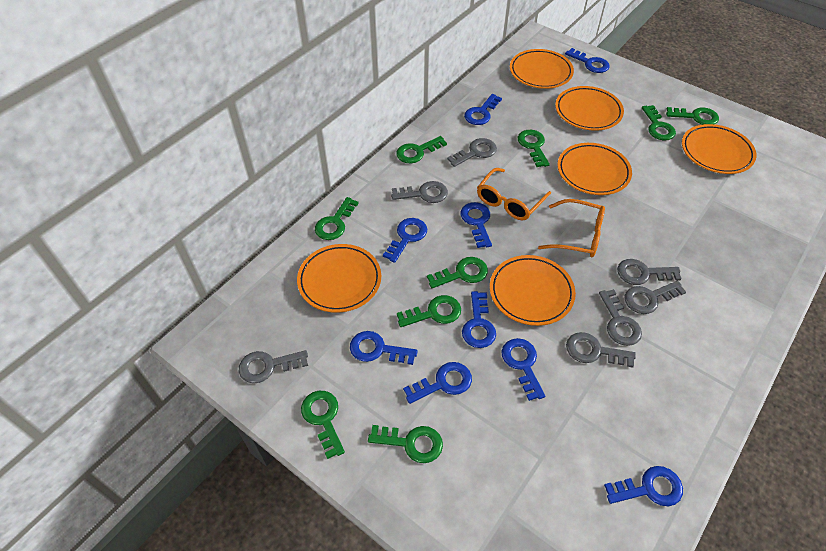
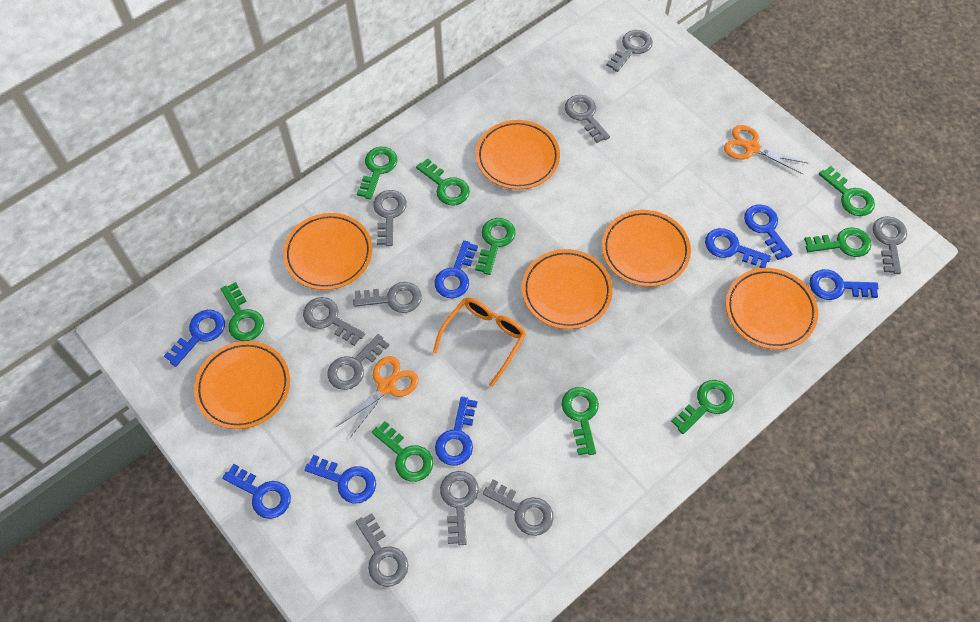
blue key: [350,331,418,365] [383,218,427,263] [403,362,472,404] [460,202,492,248] [462,291,496,348] [464,94,502,125] [501,338,545,401] [565,48,610,73] [604,466,683,506] = 9 -> [164,310,225,367] [222,464,291,519] [304,455,376,503] [434,240,478,298] [435,397,477,465] [705,228,771,268] [744,205,792,260] [810,269,879,300] = 8
grey key: [239,350,308,383] [391,181,448,203] [447,138,497,167] [566,332,636,367] [599,289,642,346] [617,259,682,285] [624,281,686,314] = 7 -> [303,297,365,346] [327,334,389,390] [353,282,422,313] [355,513,408,587] [373,190,407,246] [440,471,479,545] [483,479,554,536] [565,95,610,143] [606,30,653,72] [873,216,907,274] = 10
orange glasses: [477,168,551,220] [538,199,605,257] = 2 -> [433,298,526,387] = 1
orange scissors: none = 0 -> [336,356,419,438] [724,125,809,174] = 2

